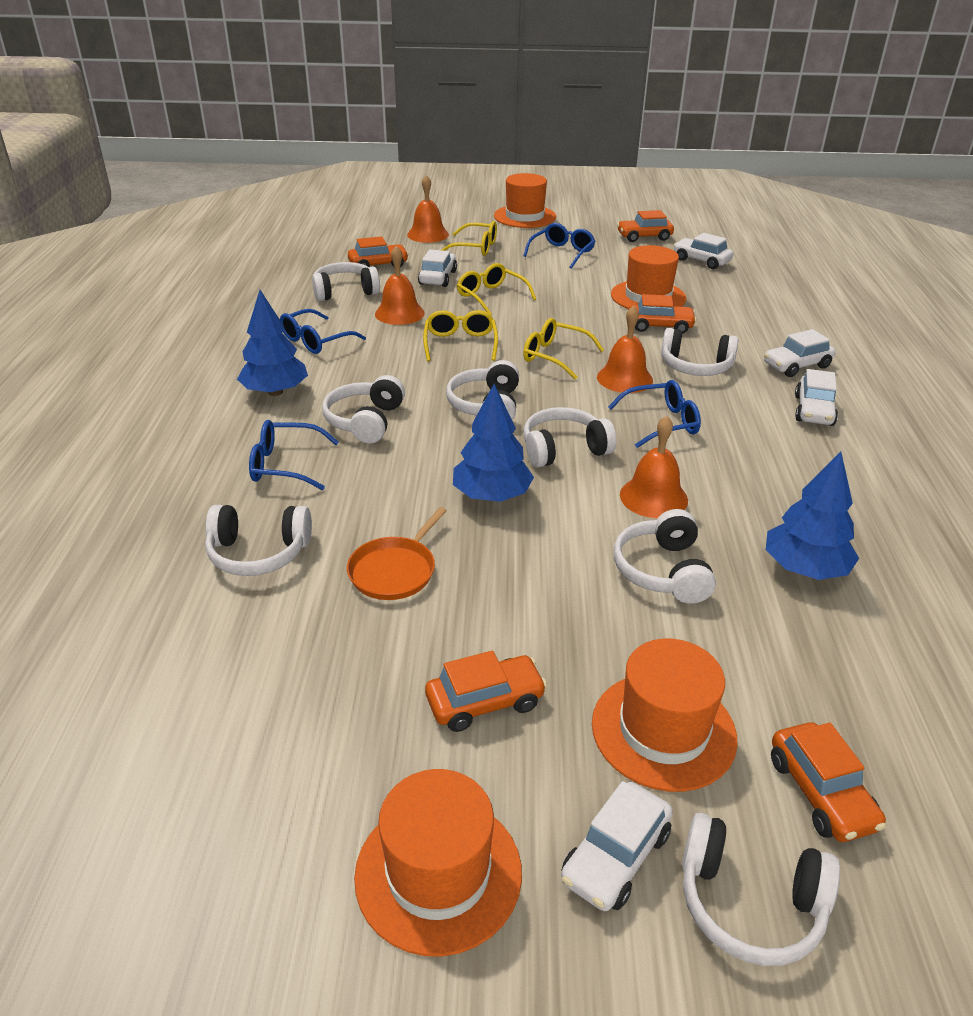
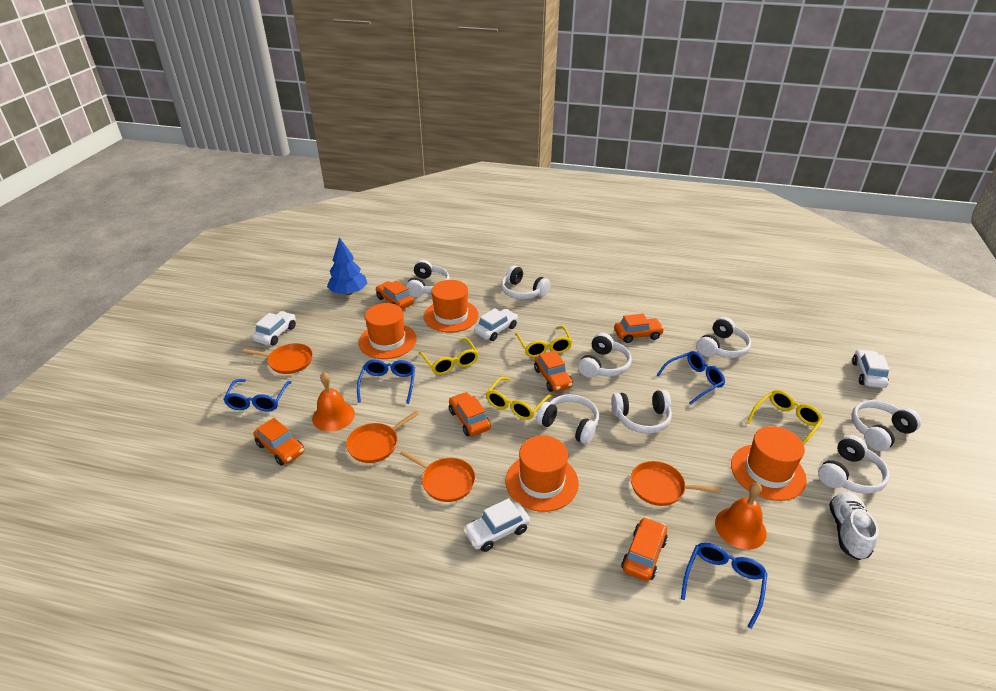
blue tree: [237,290,308,396] [453,384,534,502] [766,452,859,580] = 3 -> [327,237,367,295] = 1
orange bell: [375,246,425,325] [407,175,449,243] [597,306,653,393] [620,416,688,518] = 4 -> [312,372,355,432] [715,483,767,550] = 2
orange car: [348,236,409,267] [425,651,547,732] [617,210,674,242] [628,294,697,334] [771,722,886,842] = 5 -> [253,418,304,465] [376,280,414,309] [449,392,491,436] [534,350,573,392] [614,314,665,343] [621,517,668,581] = 6
orange pan: [347,507,447,600] = 1 -> [242,343,313,374] [346,411,419,463] [400,450,476,502] [631,461,721,506] = 4
white car: [418,249,457,287] [561,781,673,911] [673,233,733,269] [764,329,835,377] [795,369,838,426] = 5 -> [252,311,296,345] [463,498,530,552] [474,308,518,341] [852,349,890,388] = 4
white shoe: none = 0 -> [829,492,879,560] = 1

